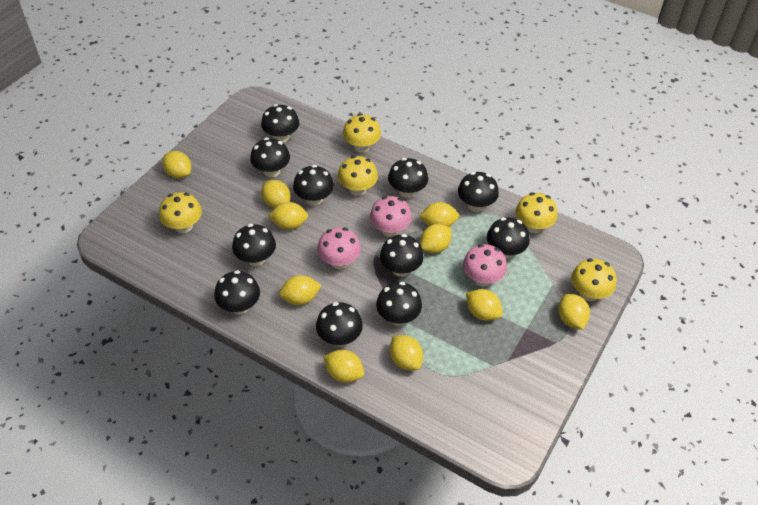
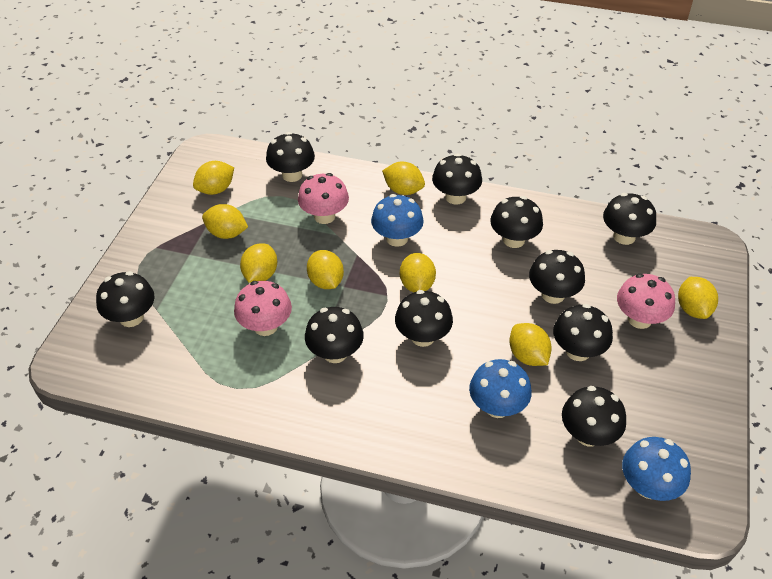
black mushroom: [214,270,260,314] [232,224,276,266] [250,138,290,177] [261,104,299,142] [293,165,334,206] [316,302,363,346] [376,282,422,326] [380,234,424,277] [388,158,428,198] [458,172,499,212] [487,217,530,259] = 11 -> [96,271,155,327] [266,132,315,182] [305,307,364,363] [395,290,453,347] [432,153,482,205] [490,196,543,248] [529,250,585,304] [553,304,613,361] [562,386,626,447] [603,193,656,245] = 10
blue mushroom: none = 0 -> [371,194,424,247] [469,359,532,418] [622,437,691,501] = 3
yellow lemon: [162,151,192,178] [261,180,291,208] [268,202,308,230] [279,275,322,305] [323,350,364,383] [390,335,423,370] [419,202,459,227] [420,224,452,253] [466,289,502,321] [558,294,590,330] = 10 -> [193,161,234,195] [202,204,248,239] [240,243,277,283] [307,250,344,289] [382,162,425,195] [400,253,436,292] [509,323,552,366] [678,277,718,319] = 8
yellow mushroom: [159,192,202,233] [338,156,378,196] [343,113,381,153] [516,192,557,233] [571,259,617,301] = 5 -> none = 0

